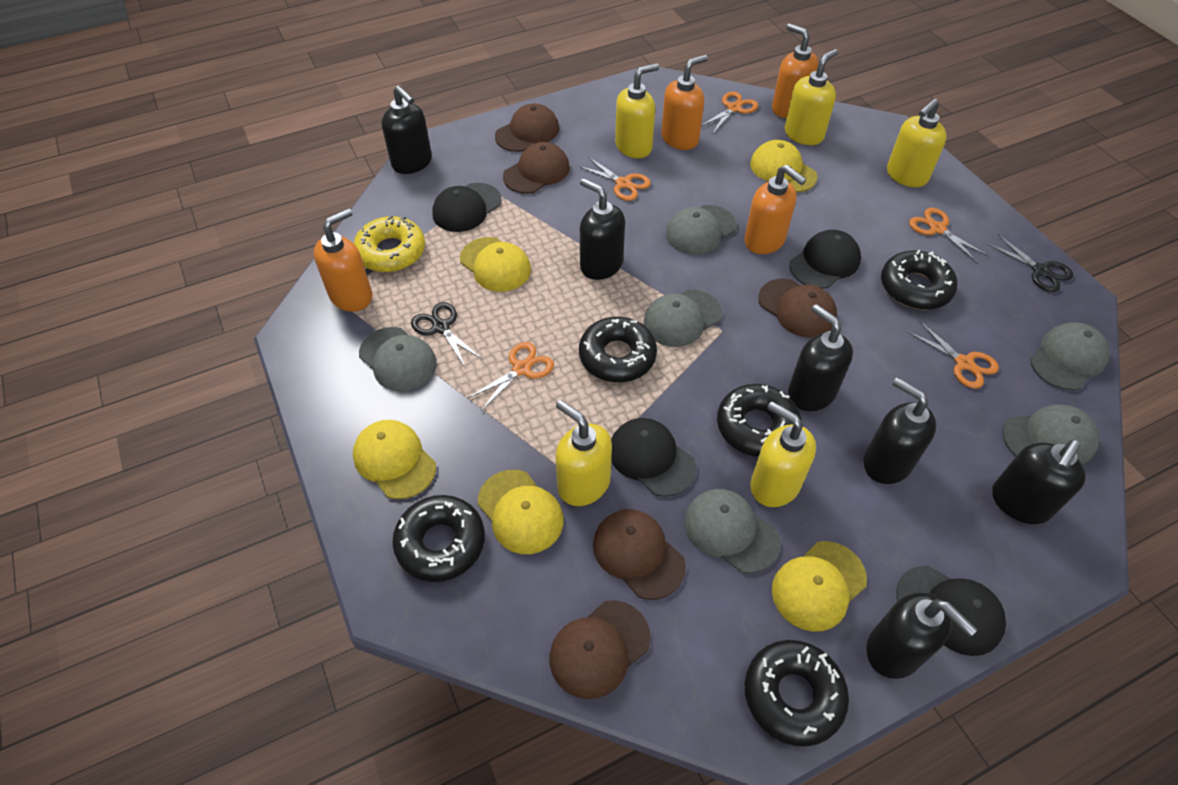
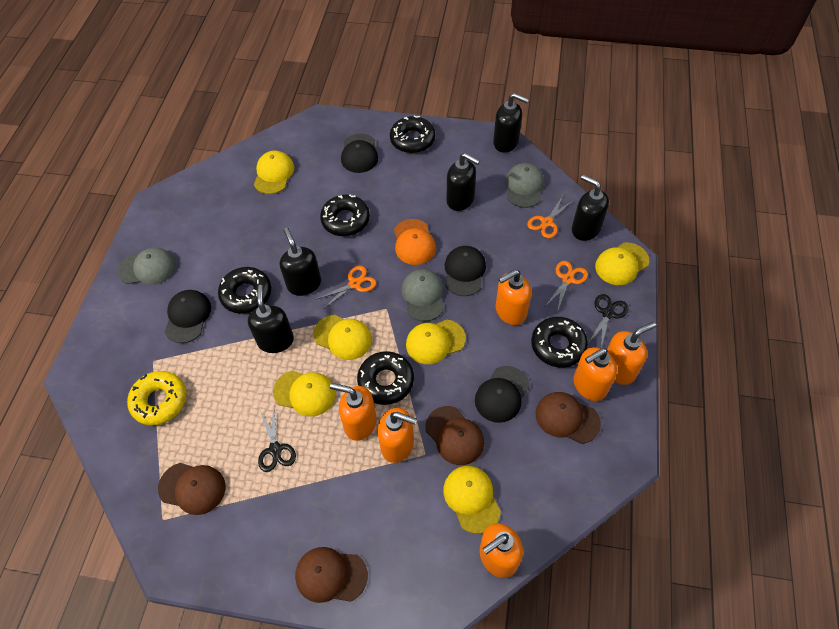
black soap dispenser: [382,86,432,174] [580,178,625,280] [788,304,853,411] [864,378,937,484] [867,592,978,679] [992,439,1086,524] = 6 -> [248,285,294,353] [280,228,321,296] [446,153,480,211] [493,93,529,153] [572,175,609,241] = 5
brown cap: [495,103,559,152] [503,142,570,194] [549,600,651,699] [593,509,686,600] [758,278,837,338] = 5 -> [158,463,225,515] [295,547,368,603] [425,406,484,465] [536,392,601,444] = 4
grey cap: [359,327,437,391] [644,290,722,347] [666,205,737,255] [684,489,780,574] [1002,404,1099,464] [1030,322,1110,390] = 6 -> [118,248,176,285] [402,269,444,321] [505,163,544,208] = 3
orange cap: none = 0 -> [394,219,436,265] = 1
orange scissors: [467,342,554,411] [578,157,651,201] [701,91,758,134] [907,321,999,389] [909,208,989,263] = 5 -> [317,266,376,309] [527,196,574,239] [546,261,588,312] = 3
orange soap dispenser: [313,208,372,312] [661,55,708,150] [745,165,806,254] [772,23,818,118] = 4 -> [330,383,377,441] [378,408,417,463] [480,523,523,578] [496,270,531,325] [573,347,617,401] [607,322,656,385] = 6
yellow cap: [353,420,436,499] [460,237,531,292] [478,470,564,554] [750,140,817,193] [772,541,867,632] = 5 -> [254,151,294,194] [273,371,336,417] [313,315,372,360] [406,320,466,364] [443,466,501,534] [595,243,649,285] = 6
yellow soap dispenser: [555,400,612,506] [615,63,659,158] [750,401,816,507] [785,49,838,145] [887,99,947,187] = 5 -> none = 0

